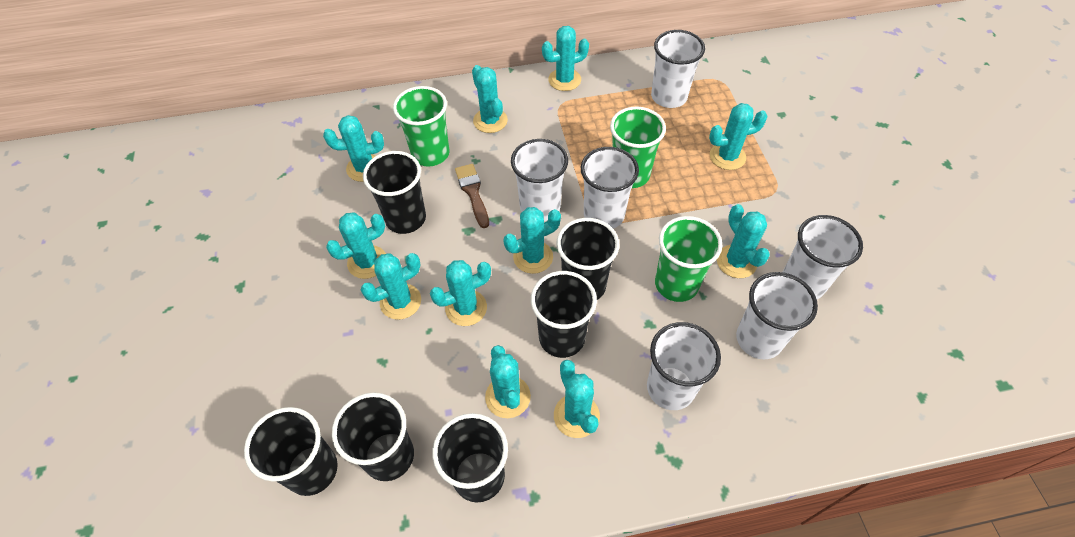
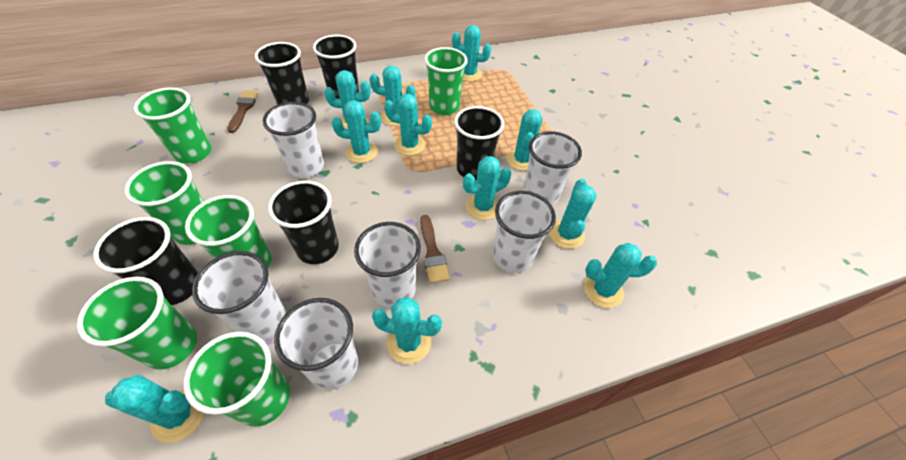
black cup: [244,407,338,496] [332,393,414,481] [363,151,426,234] [432,413,508,502] [531,271,597,358] [557,218,619,300] = 6 -> [93,217,198,305] [255,42,309,105] [268,181,339,264] [313,35,359,99] [454,106,504,180] = 5
brown brush: [455,164,489,228] = 1 -> [227,91,259,133] [420,215,450,284] = 2
green cup: [393,86,450,166] [610,107,666,188] [655,216,722,302] = 3 -> [77,277,197,370] [124,161,204,245] [134,87,212,164] [183,332,290,427] [185,195,272,268] [424,47,468,115] = 6

